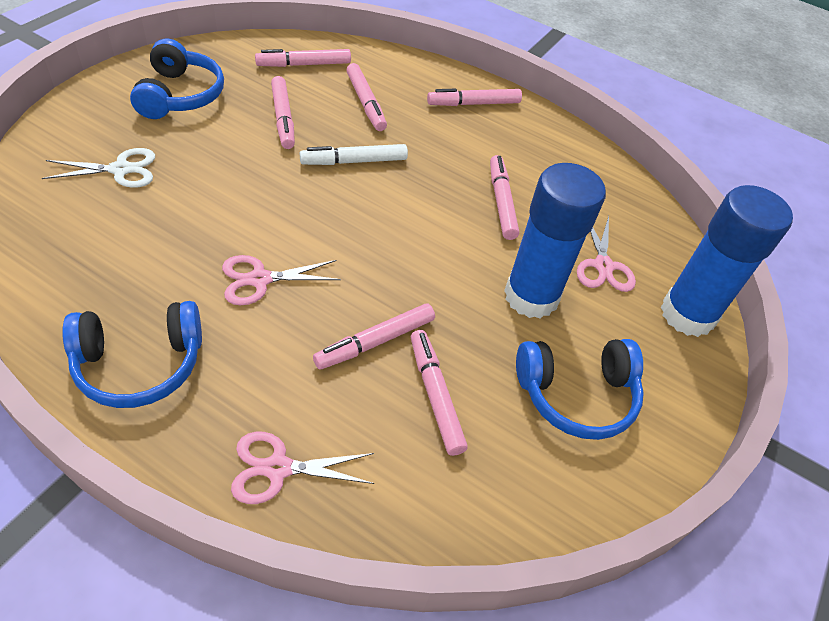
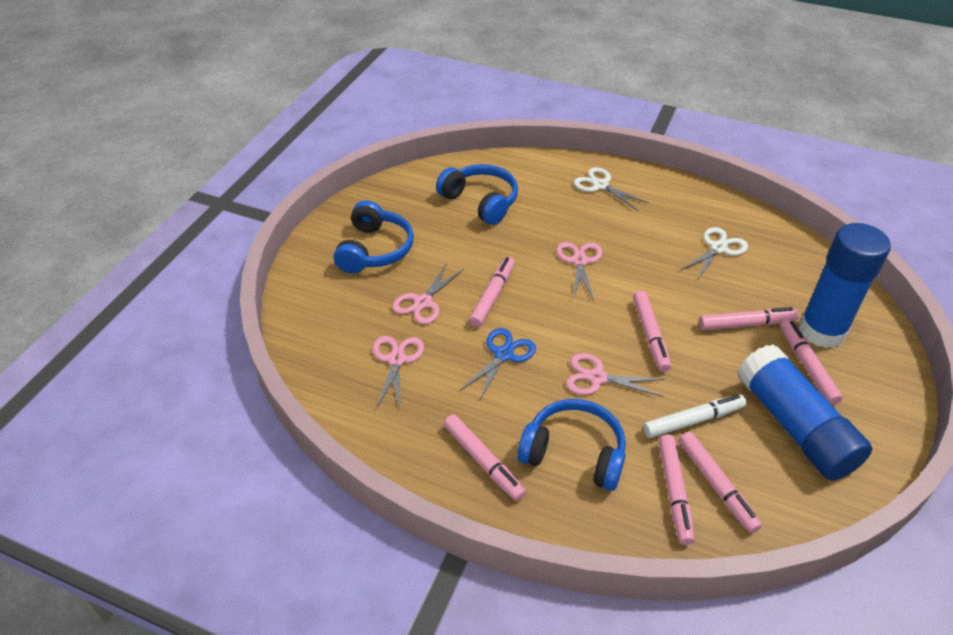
blue scissors: none = 0 -> [459,328,536,402] = 1
pink scissors: [222,255,341,305] [231,432,374,504] [577,216,636,292] = 3 -> [372,336,424,409] [392,263,464,324] [556,242,602,301] [566,353,665,397] = 4
white scissors: [42,148,155,188] = 1 -> [573,167,649,211] [680,227,748,281] = 2

